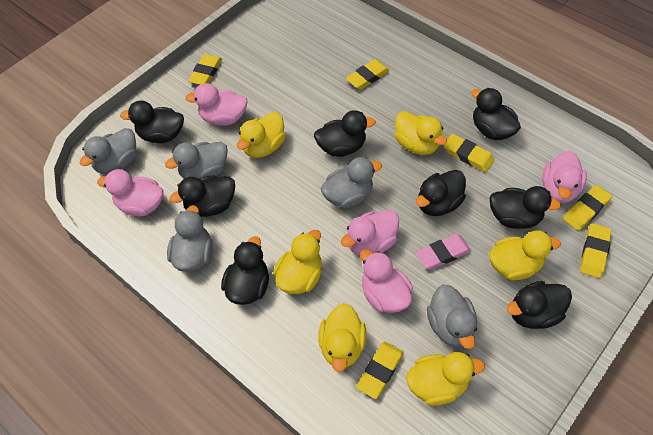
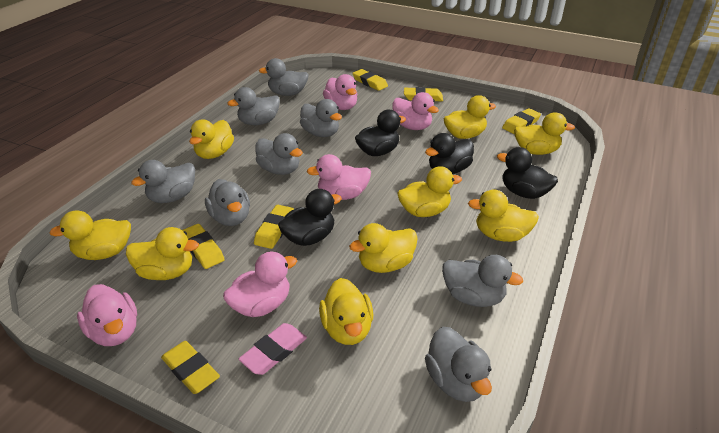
black duck: [120,101,184,143] [170,175,235,217] [221,236,269,305] [314,110,376,157] [416,170,466,216] [471,88,521,140] [489,186,561,229] [507,281,572,329] = 8 -> [278,189,342,246] [355,110,406,156] [425,133,474,174] [497,147,558,199] = 4
grey duck: [80,128,136,174] [165,142,228,179] [167,205,213,272] [321,157,382,208] [427,285,477,349] = 5 -> [131,160,195,203] [205,179,250,226] [227,87,280,125] [255,133,303,175] [259,58,309,96] [300,99,342,137] [425,327,492,402] [442,255,523,307] = 8
yellow duck: [237,112,286,158] [273,230,322,294] [318,303,366,372] [395,111,447,155] [406,352,485,406] [489,230,561,280] = 6 -> [49,210,131,260] [126,227,199,280] [189,120,234,159] [319,278,373,345] [349,223,418,273] [397,166,462,217] [444,95,496,139] [468,190,539,242] [514,112,575,155] = 9

